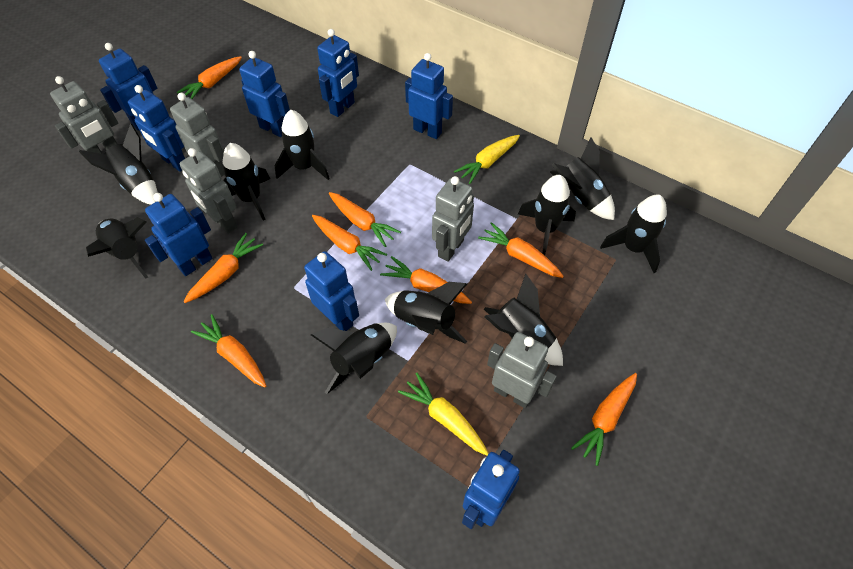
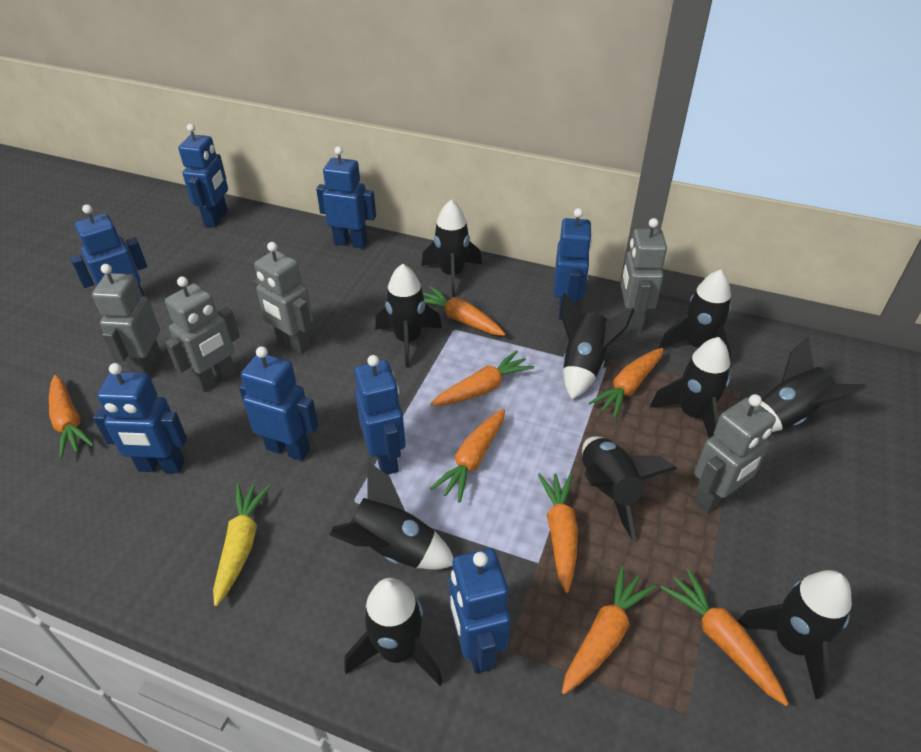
yellow carrot: [398,373,489,456] [454,135,520,184] = 2 -> [213,483,271,606] = 1

